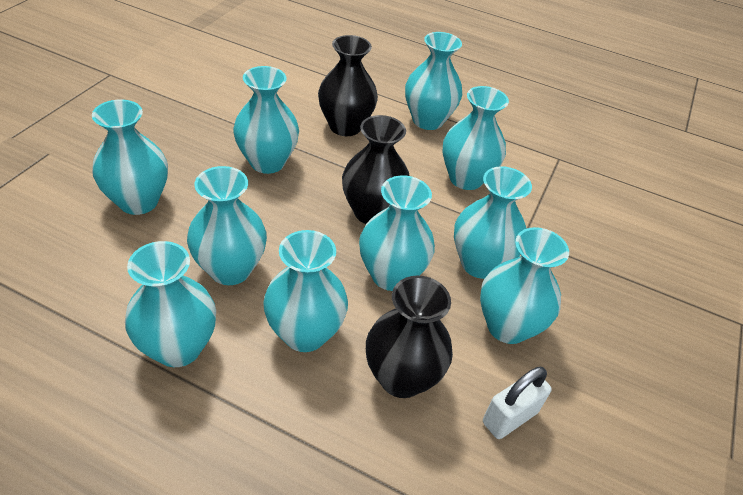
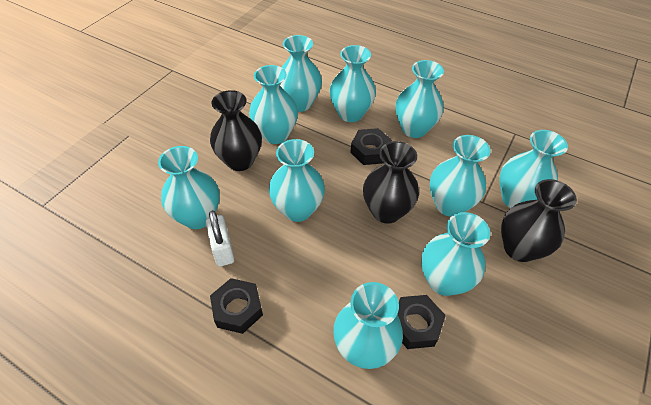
black nut: none = 0 -> [210,278,263,334] [350,128,392,165] [397,295,446,349] = 3

